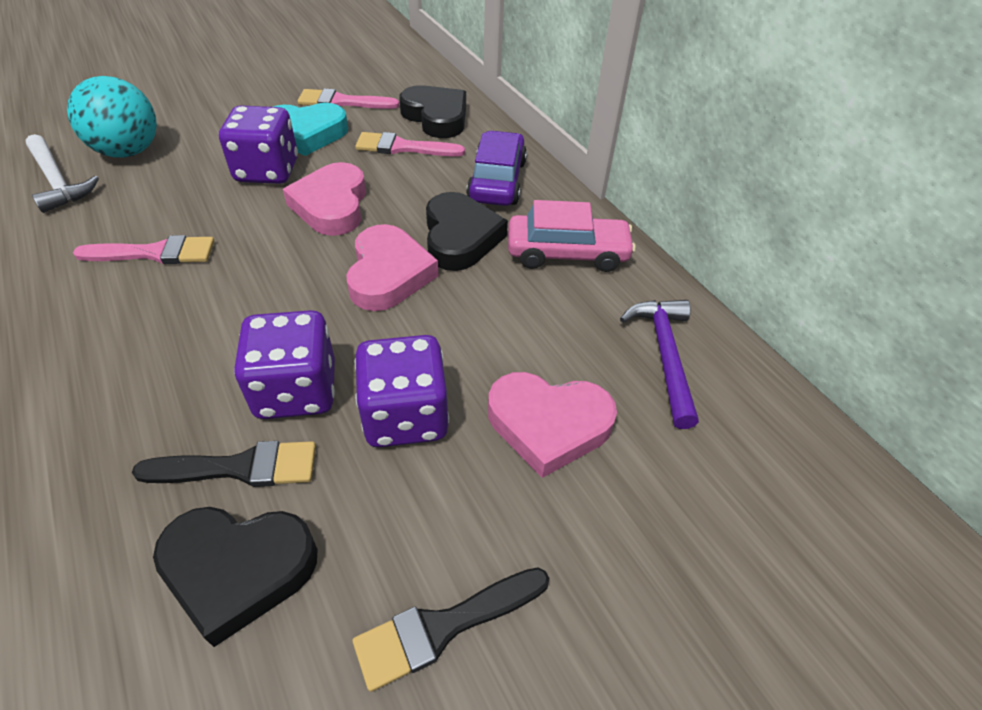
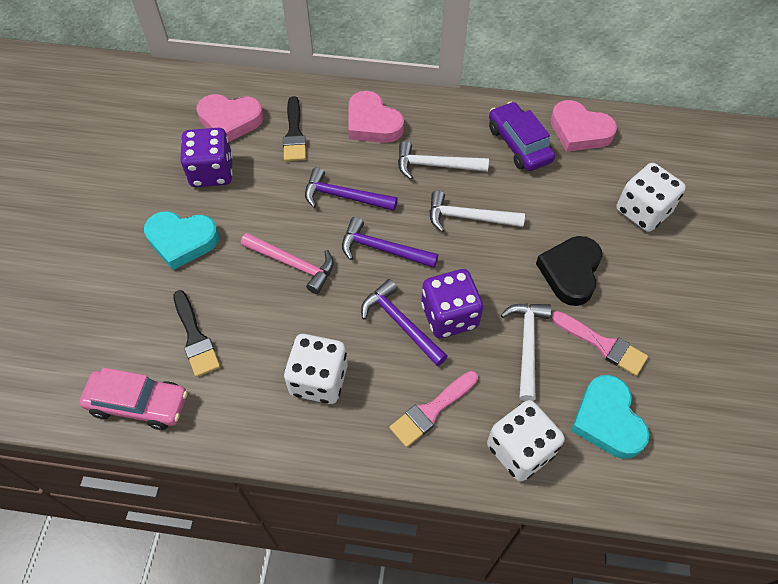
black heart: [153,507,318,647] [399,85,466,138] [426,192,508,271] = 3 -> [536,236,602,306] = 1
pink brush: [73,235,214,264] [298,88,399,109] [355,132,465,157] = 3 -> [389,371,478,447] [551,311,648,376] = 2
pink hammer: none = 0 -> [241,233,334,294] = 1
purple dice: [219,105,298,184] [234,310,335,419] [355,335,449,448] = 3 -> [180,128,233,187] [421,269,483,338] = 2
purple hammer: [620,300,699,429] = 1 -> [305,167,398,211] [342,217,438,268] [361,279,448,366] = 3
turquoise ball: [67,76,157,158] = 1 -> none = 0
turquoise heart: [274,103,348,156] = 1 -> [144,211,219,270] [571,375,649,459] = 2
white dice: none = 0 -> [284,334,348,404] [487,400,565,481] [616,163,686,232] = 3
white hammer: [26,134,99,213] = 1 -> [398,141,489,179] [430,190,525,232] [501,303,551,401] = 3

